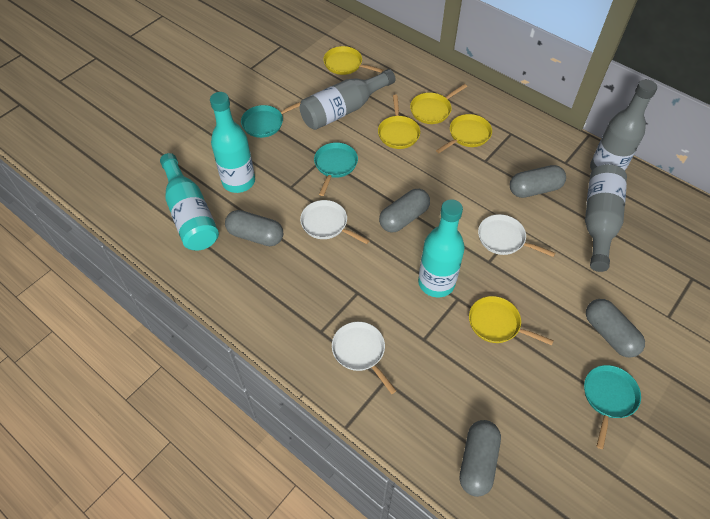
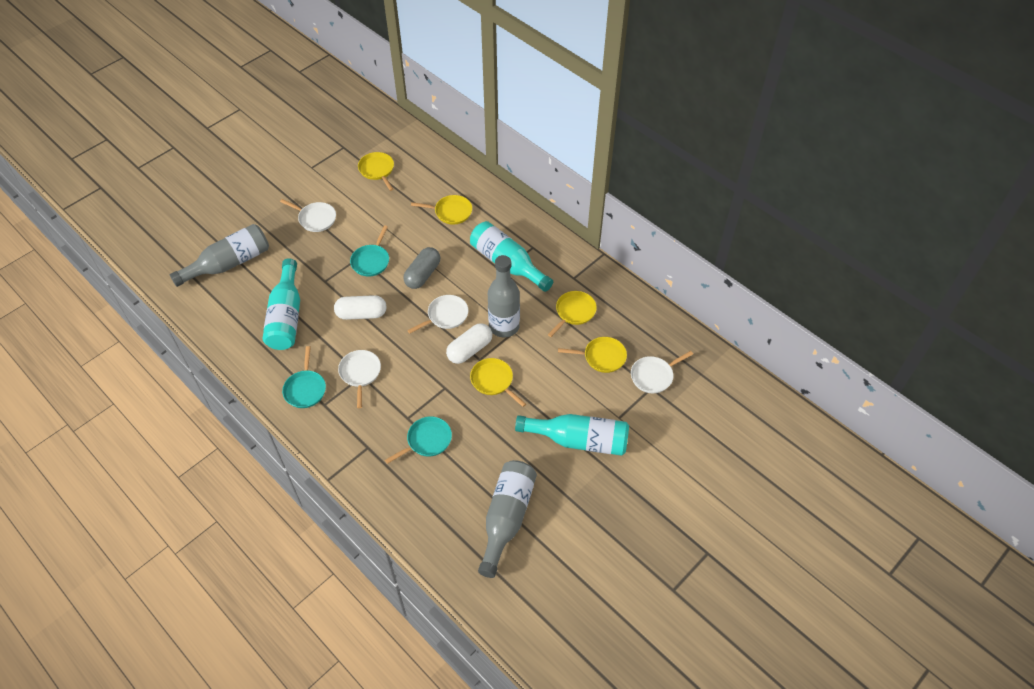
grey capsule: [225,210,283,246] [379,189,430,233] [460,420,501,497] [510,165,566,198] [586,299,645,358] = 5 -> [403,247,440,289] = 1
white capsule: none = 0 -> [334,295,387,320] [446,323,492,364] = 2
white pan: [300,200,370,244] [332,322,396,394] [478,214,555,257] = 3 -> [280,199,336,232] [338,350,381,408] [408,295,468,333] [631,351,693,393] = 4

